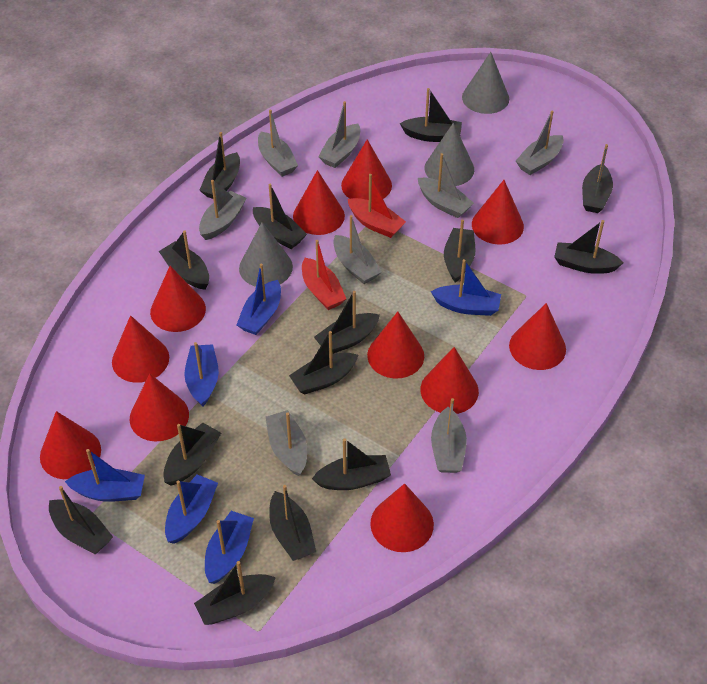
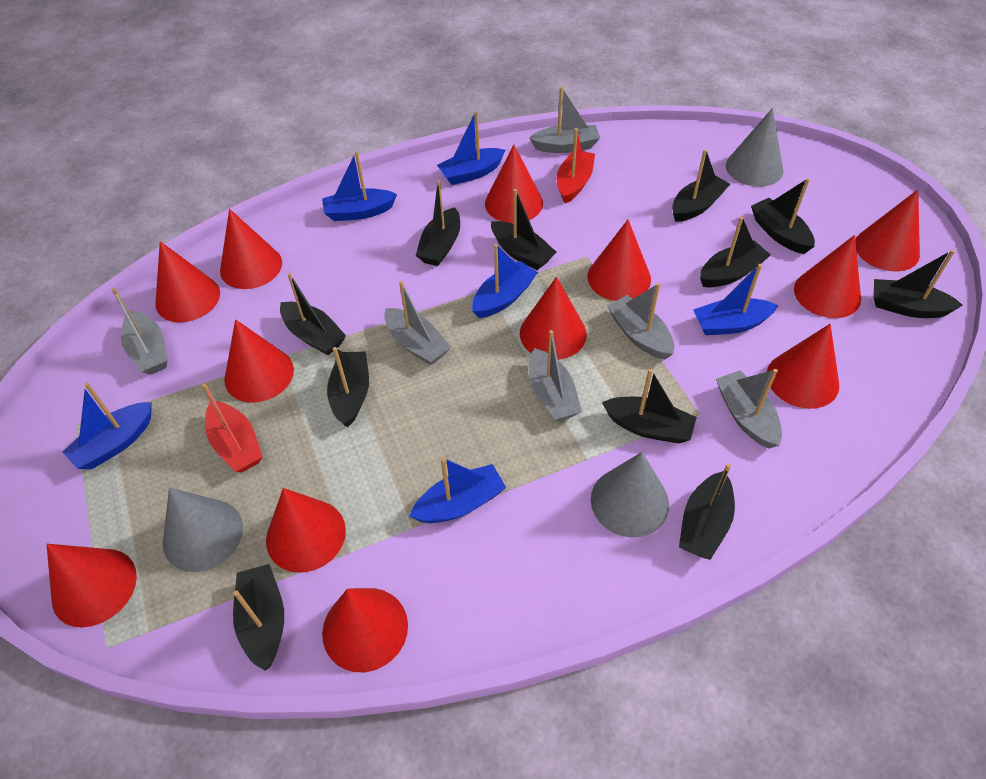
black boat: [49,486,113,554] [159,230,209,290] [163,423,221,486] [194,561,276,625] [199,132,240,199] [253,184,307,249] [269,485,316,561] [289,331,358,395] [312,438,391,490] [314,291,380,354] [400,88,462,142] [444,220,476,283] [554,220,623,274] [582,144,613,213] = 14 -> [233,564,284,671] [280,273,346,355] [327,347,369,427] [416,180,460,266] [491,189,556,270] [602,369,697,443] [672,149,730,222] [679,463,735,560] [700,216,771,287] [751,178,815,254] [873,249,963,318] = 11
grey boat: [199,180,247,240] [258,110,298,177] [266,410,307,476] [318,101,360,168] [333,215,382,284] [418,153,474,218] [431,398,467,473] [516,111,564,175] = 8 -> [112,288,168,375] [384,281,451,365] [529,330,582,422] [530,87,600,153] [607,283,674,360] [716,369,782,449] = 6
red cone: [40,411,101,479] [112,315,169,383] [130,374,189,441] [150,266,206,332] [293,170,345,235] [341,139,392,200] [367,312,424,379] [370,483,434,552] [420,347,479,414] [472,180,524,245] [509,303,566,370] = 11 -> [47,544,137,627] [155,241,220,322] [220,209,282,289] [224,319,294,403] [266,488,346,573] [322,588,408,672] [485,144,543,223] [520,277,587,360] [588,220,651,301] [767,324,839,409] [794,235,861,318] [855,190,920,271] = 12

